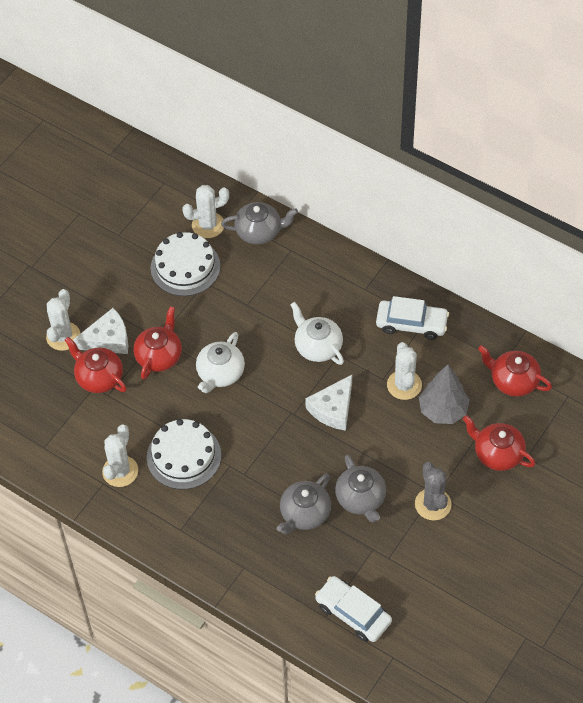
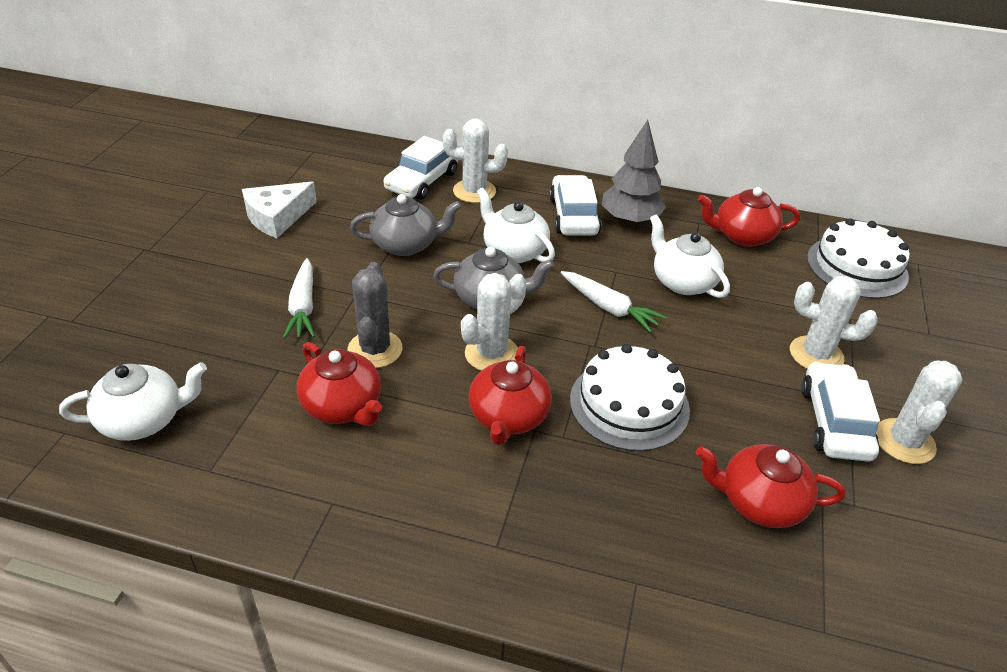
grey teapot: [221,202,298,244] [277,473,331,534] [335,455,386,522] = 3 -> [350,194,462,256] [433,247,554,309] = 2
white car: [315,576,392,642] [376,296,449,340] = 2 -> [383,136,458,200] [549,175,601,236] [801,361,880,462] = 3
white carrot: none = 0 -> [283,258,315,339] [561,271,666,333] = 2
white cheese: [73,308,128,354] [305,375,352,431] = 2 -> [242,182,317,238] = 1
white teapot: [196,332,245,393] [290,302,344,365] = 2 -> [59,362,207,441] [477,188,555,263] [650,214,730,298] = 3

